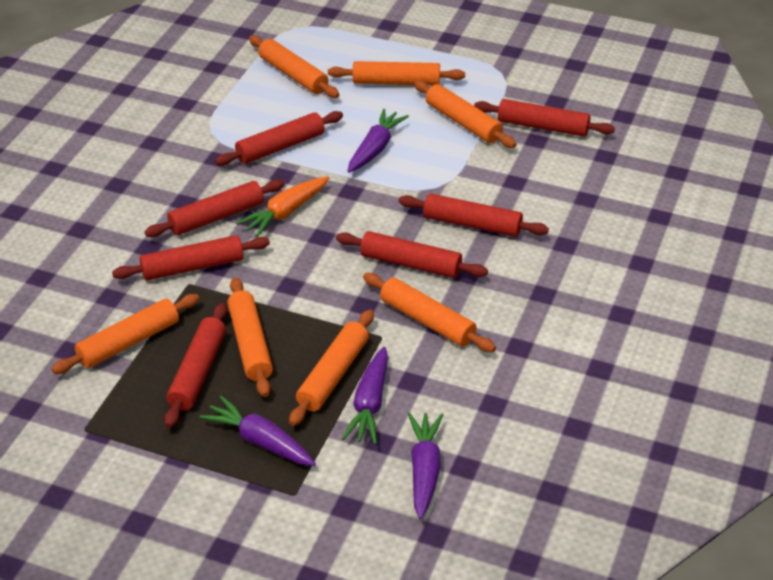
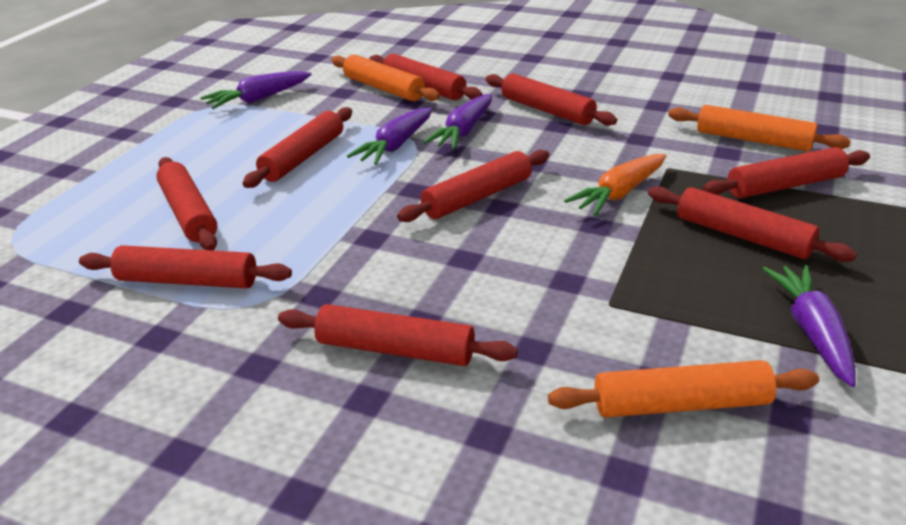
orange rolling pin: [52,294,200,374] [227,278,273,397] [249,35,339,98] [289,310,374,426] [328,61,465,85] [363,273,496,352] [414,80,517,148] = 7 -> [331,54,440,101] [548,360,819,418] [668,105,851,152] = 3
red rolling pin: [112,235,270,281] [145,179,285,237] [164,303,227,428] [215,111,343,166] [336,231,488,278] [399,193,549,237] [474,99,615,137] = 7 -> [79,245,292,288] [156,157,217,251] [243,107,352,188] [278,304,518,366] [369,54,483,100] [397,150,549,222] [486,74,617,126] [648,186,857,262] [702,147,870,199] = 9

